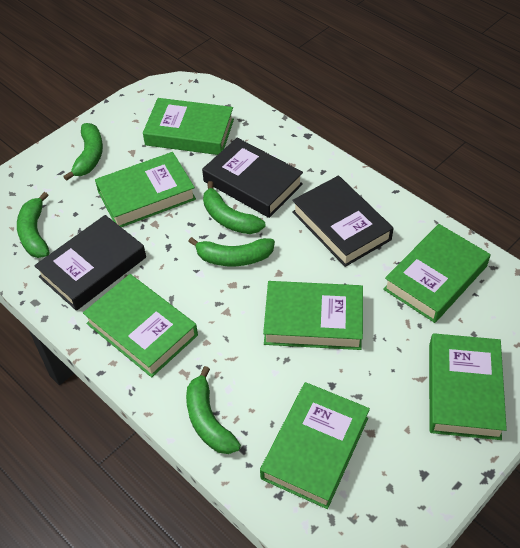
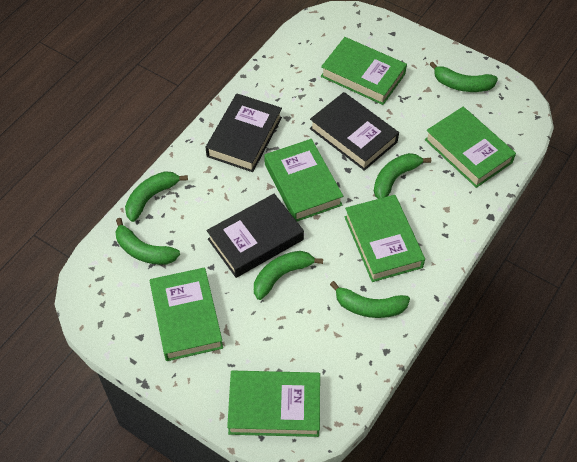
green banana: [17,192,50,258] [63,123,103,181] [186,366,241,454] [188,237,275,266] [203,181,266,234] = 5 -> [115,218,180,265] [125,171,188,222] [254,251,323,300] [330,281,410,318] [374,153,431,199] [429,62,498,92] = 6
green book: [83,274,198,377] [95,152,196,227] [143,98,234,155] [260,382,370,509] [263,281,363,350] [383,224,490,323] [429,333,507,440] = 7 -> [150,267,223,361] [227,371,320,437] [264,139,343,221] [321,37,407,105] [345,195,425,282] [425,107,516,188] = 6

